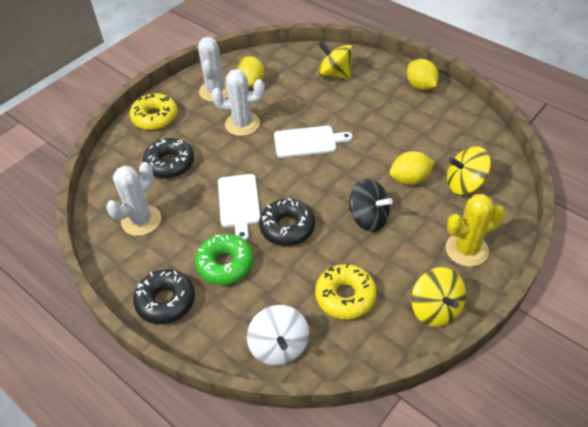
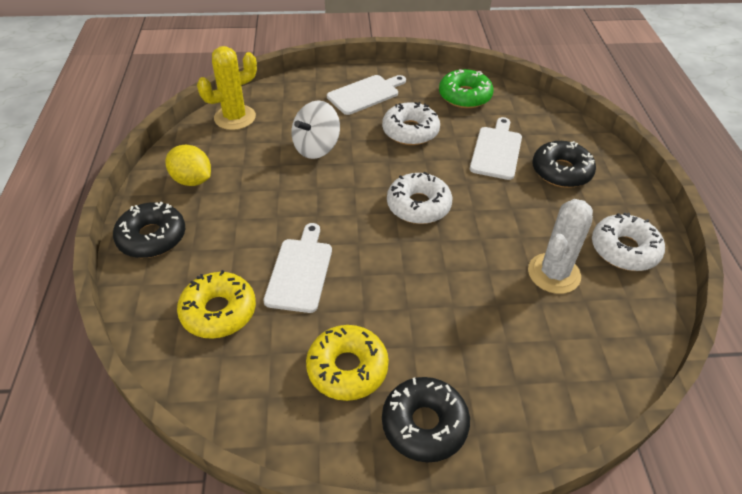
black spinning top: [349,178,393,232] = 1 -> none = 0
white cactus: [106,162,161,236] [198,37,228,102] [212,69,265,136] = 3 -> [528,199,593,294] = 1
white cutting board: [218,174,260,241] [274,126,353,158] = 2 -> [263,223,332,313] [327,75,406,115] [470,117,522,180] = 3
white donut: none = 0 -> [382,102,440,145] [387,172,452,224] [592,213,665,271] = 3
yellow lemon: [236,56,264,88] [389,151,435,185] [407,59,439,90] = 3 -> [166,145,211,186] = 1
yellow spinning top: [318,42,353,79] [411,267,466,327] [447,146,491,195] = 3 -> none = 0

